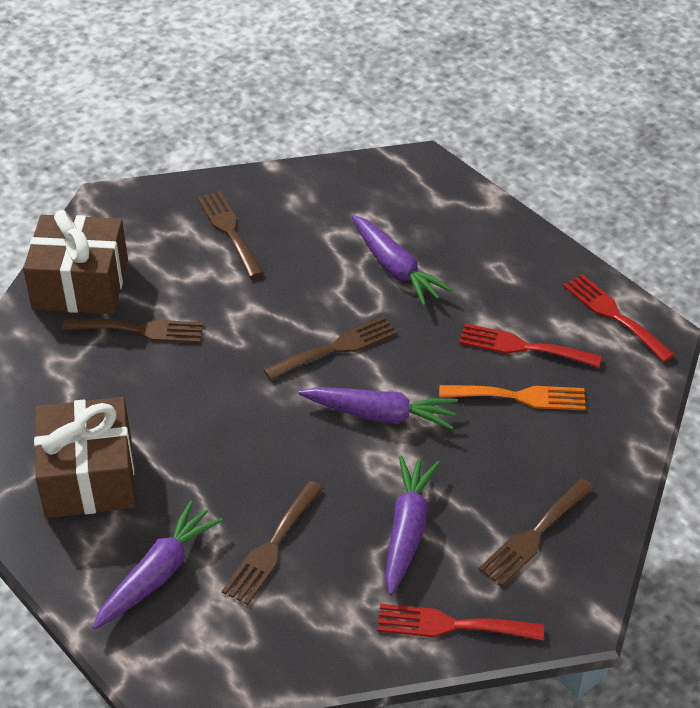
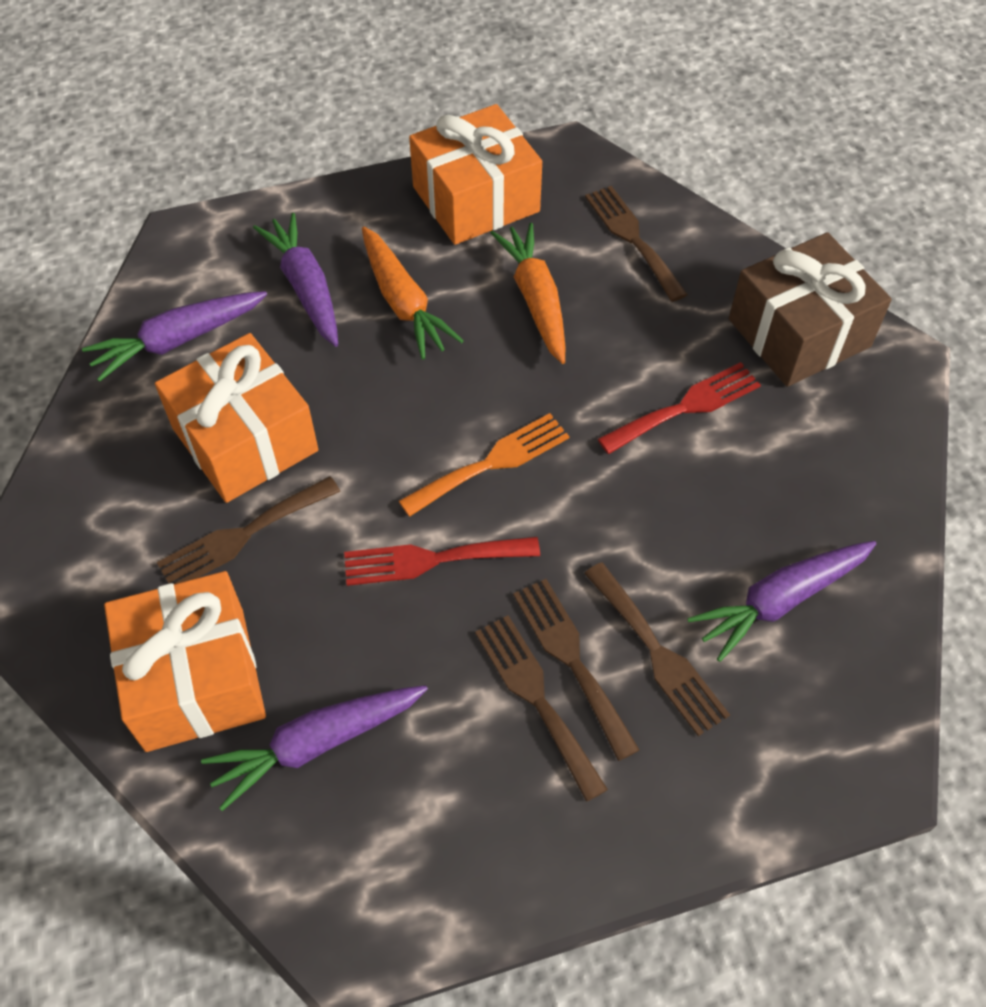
brown gift: [23,210,128,314] [34,397,135,518] = 2 -> [729,232,892,387] = 1
orange carrot: none = 0 -> [362,227,464,360] [490,223,565,364] = 2
orange gift: none = 0 -> [104,571,266,752] [155,333,318,503] [409,104,542,245] = 3
red fork: [377,604,544,641] [459,323,602,368] [563,274,675,362] = 3 -> [344,537,540,586] [598,362,761,454] = 2

